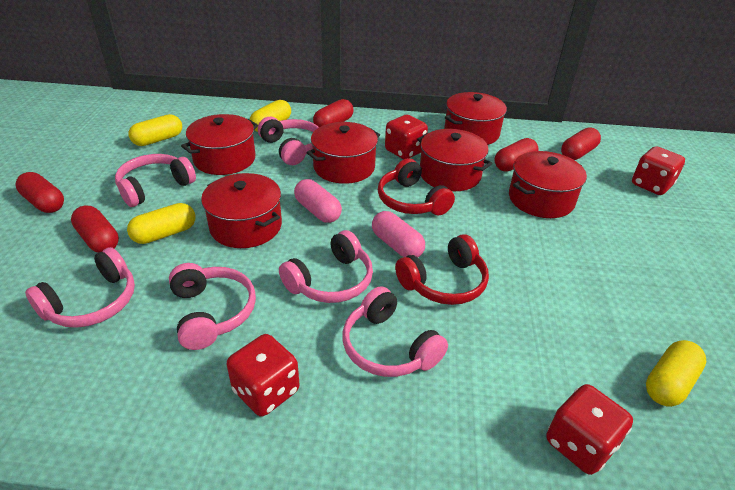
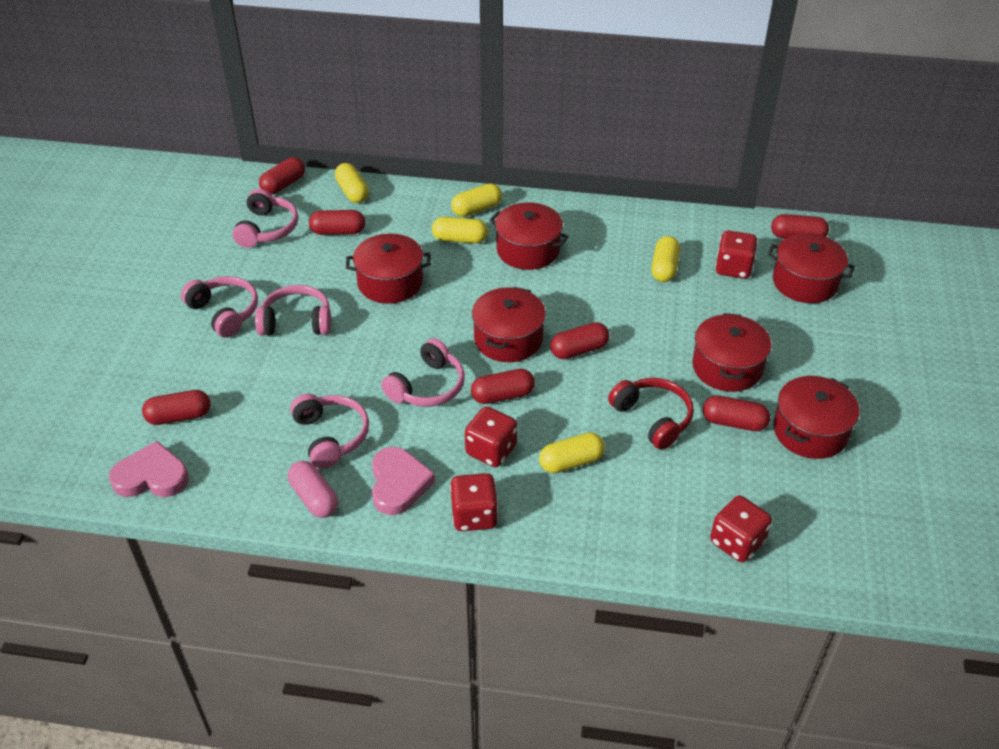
pink capsule: [294,179,342,223] [372,211,425,257] = 2 -> [288,461,338,518] = 1
pink headphones: [25,247,135,328] [115,154,196,207] [169,263,256,350] [258,117,319,165] [279,230,373,303] [343,286,448,377] = 6 -> [181,276,258,338] [232,189,298,248] [255,285,331,336] [290,394,369,469] [381,338,465,407] = 5
pink heart: none = 0 -> [109,441,189,497] [372,447,435,515] = 2
red capsule: [15,172,64,213] [71,206,119,253] [313,99,354,127] [494,138,539,172] [561,127,601,160] = 5 -> [142,390,211,425] [259,157,305,194] [309,210,365,235] [471,369,535,404] [550,322,609,359] [703,396,770,431] [771,214,829,239] = 7
red headphones: [378,158,455,215] [395,234,489,305] = 2 -> [608,378,694,450] = 1
yellow capsule: [127,203,196,244] [128,114,182,146] [250,100,291,132] [646,340,706,407] = 4 -> [335,163,369,203] [432,217,488,243] [451,183,502,217] [539,432,605,473] [652,236,680,282] = 5

